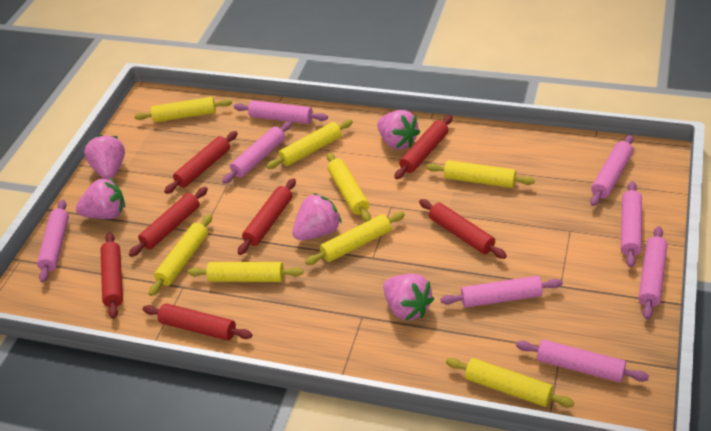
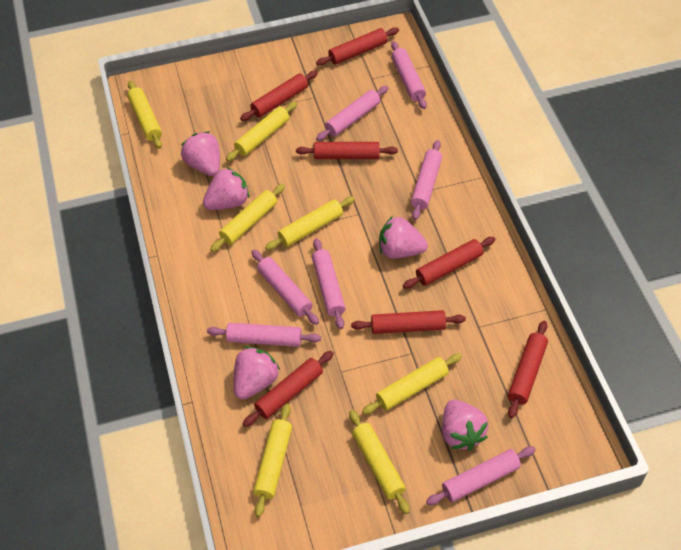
pink rolling pin: [37,200,69,283] [222,121,292,184] [234,100,328,124] [440,276,563,308] [516,340,649,382] [590,135,634,206] [621,181,642,267] [638,226,667,319] = 8 -> [207,323,321,347] [252,250,319,325] [312,238,346,329] [316,86,388,141] [391,41,427,109] [411,140,442,220] [426,446,536,505] = 7
yellow rolling pin: [134,97,232,122] [149,214,212,296] [188,262,303,282] [266,120,353,169] [305,212,405,265] [327,153,371,222] [426,160,535,188] [446,358,574,408] = 8 -> [127,81,162,149] [210,184,285,252] [226,102,297,161] [253,404,292,517] [265,196,355,250] [349,410,410,514] [362,353,462,415] = 7

